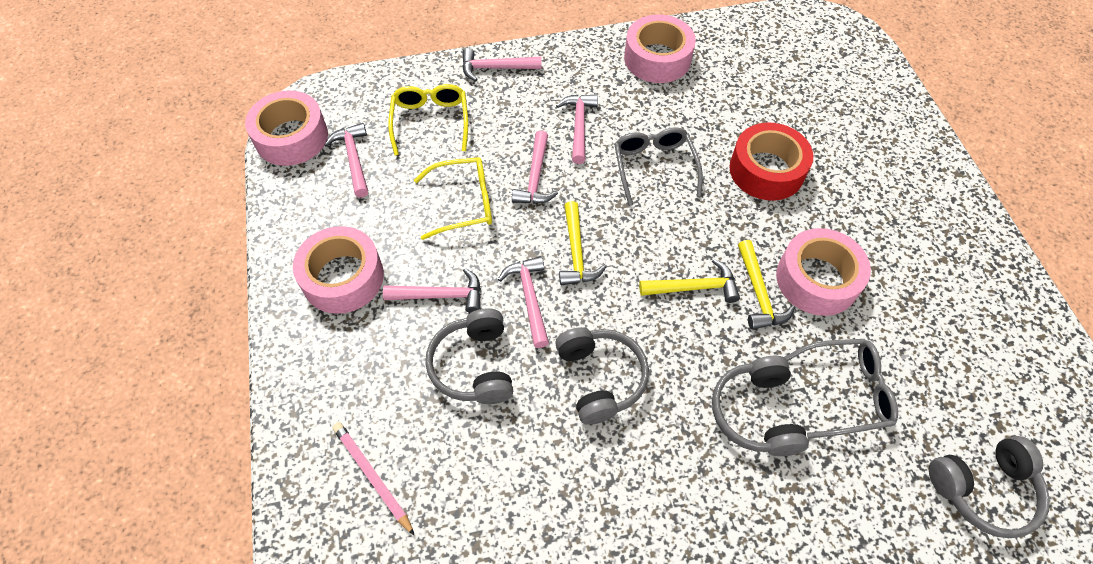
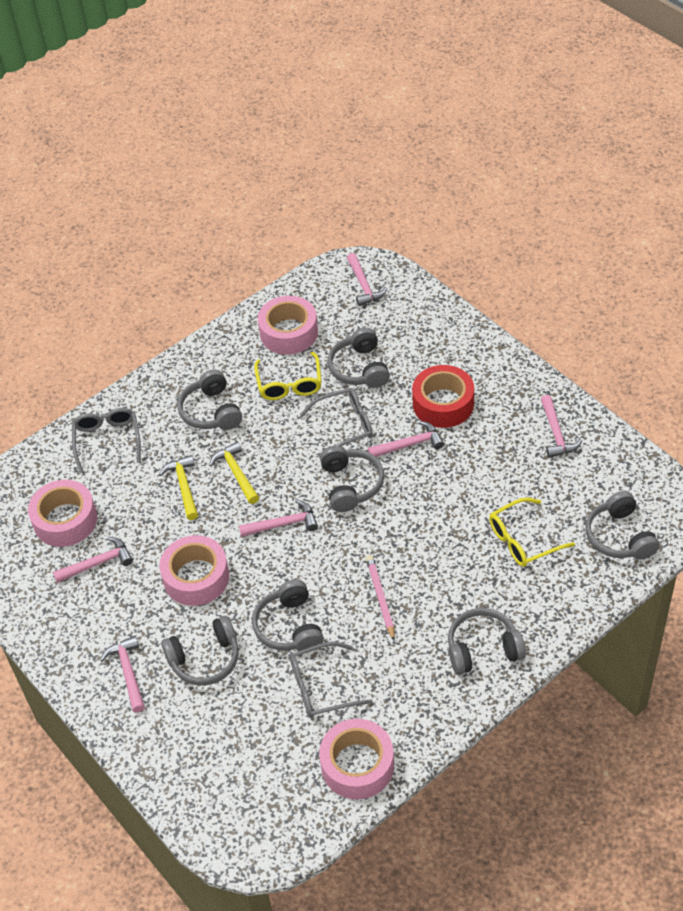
grey glasses: [614,127,703,206] [784,339,898,439] = 2 -> [72,408,141,474] [290,642,373,718] [300,388,373,458] = 3
grey headphones: [426,308,513,404] [555,327,649,425] [712,356,809,456] [929,436,1050,538] = 4 -> [161,616,239,686] [177,370,242,430] [252,580,324,651] [320,446,384,512] [327,328,390,388] [448,608,526,675] [585,491,660,560] = 7
yellow hammer: [559,201,606,285] [639,259,740,303] [738,240,795,330] = 3 -> [159,455,198,520] [209,441,259,504] = 2

